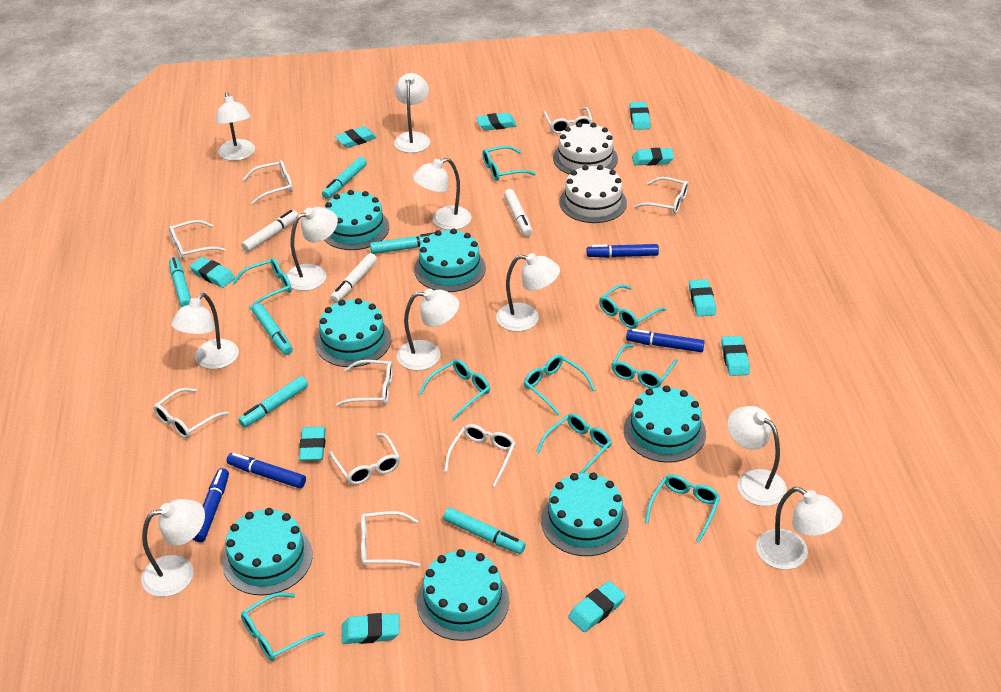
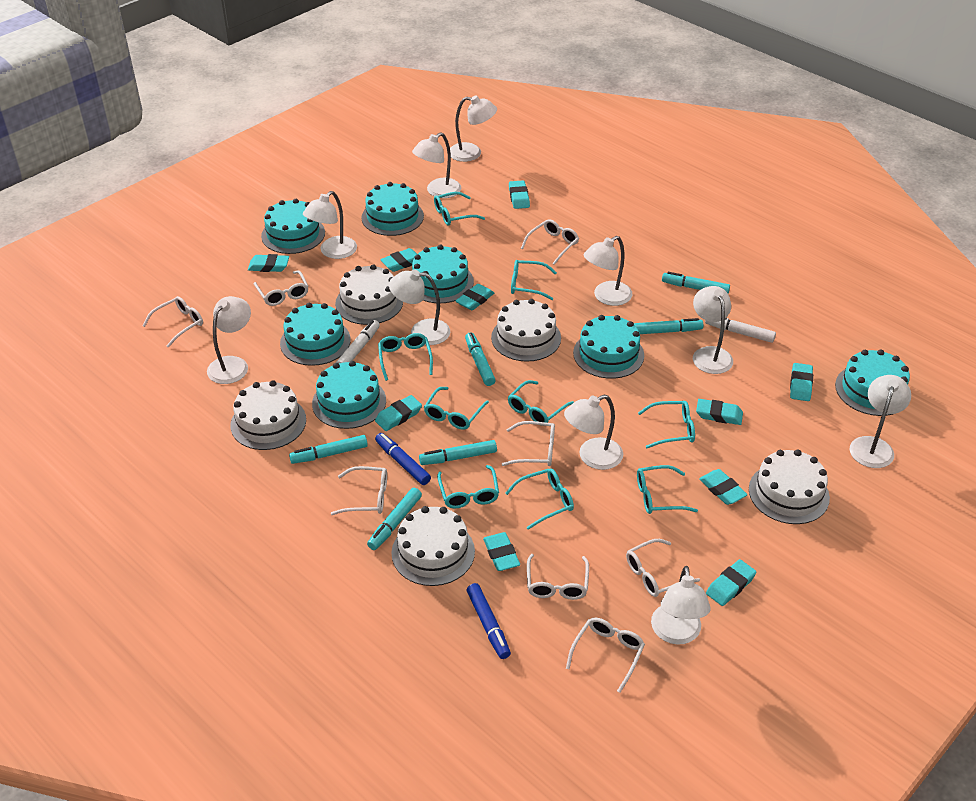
blue marker: [193,468,229,542] [227,453,306,489] [586,244,659,258] [626,329,705,352] = 4 -> [375,433,431,485] [467,583,511,659] = 2
white cake: [553,122,618,175] [559,165,627,223] = 2 -> [230,380,306,450] [335,264,403,325] [392,506,475,586] [491,299,561,362] [749,449,830,524] = 5
white glasses: [154,388,229,439] [169,220,226,260] [243,160,293,204] [329,433,400,485] [336,360,393,406] [361,511,420,567] [444,424,516,487] [543,107,593,134] [634,177,689,214] = 9 -> [142,296,203,348] [254,270,308,306] [331,466,387,515] [502,421,555,466] [521,219,579,265] [527,554,589,600] [566,618,645,693] [626,539,700,597] = 8
white marker: [241,210,298,252] [330,253,377,303] [504,189,533,236] = 3 -> [336,320,380,363] [705,317,776,343] = 2

